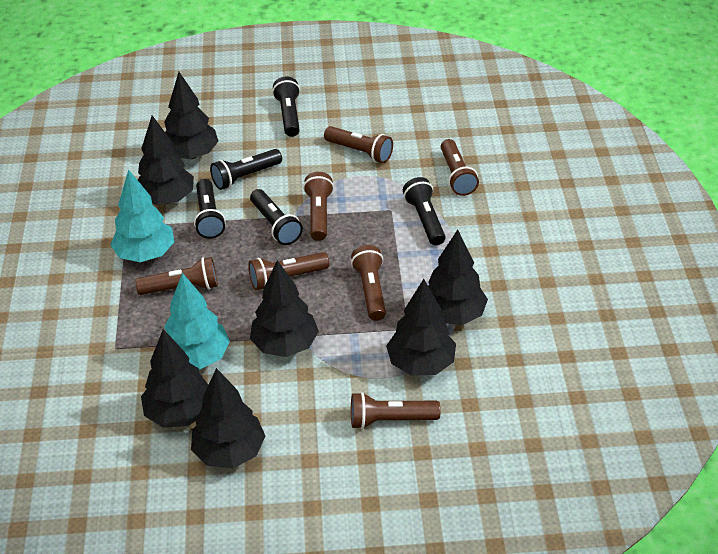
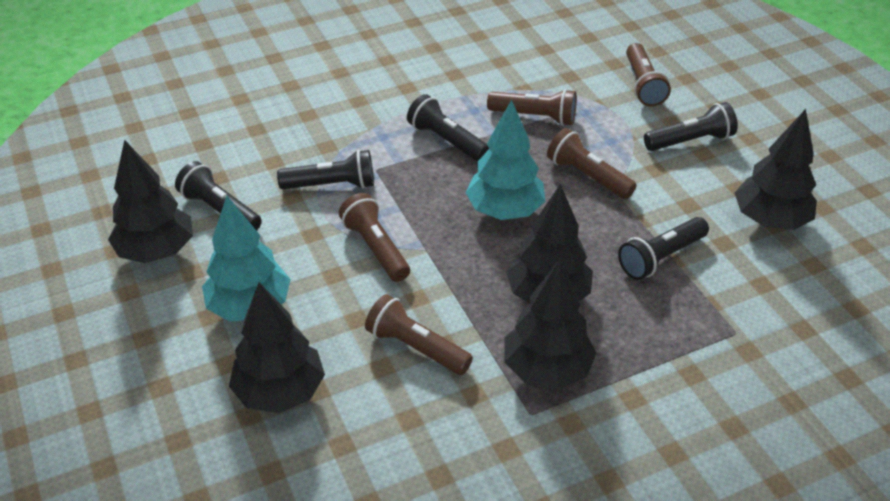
black tree: [138,116,194,205] [141,329,208,428] [164,72,219,159] [191,368,265,468] [250,260,319,357] [386,279,456,376] [428,229,488,325] = 7 -> [108,140,193,263] [229,282,325,413] [504,259,596,389] [506,184,593,303] [735,109,817,230] = 5
brown flashlight: [135,257,218,295] [248,252,329,290] [303,172,334,241] [324,126,393,163] [351,245,386,321] [351,392,441,429] [441,139,479,196] = 7 -> [339,193,410,282] [365,294,473,375] [487,89,577,126] [547,128,637,199] [626,43,671,106] = 5

